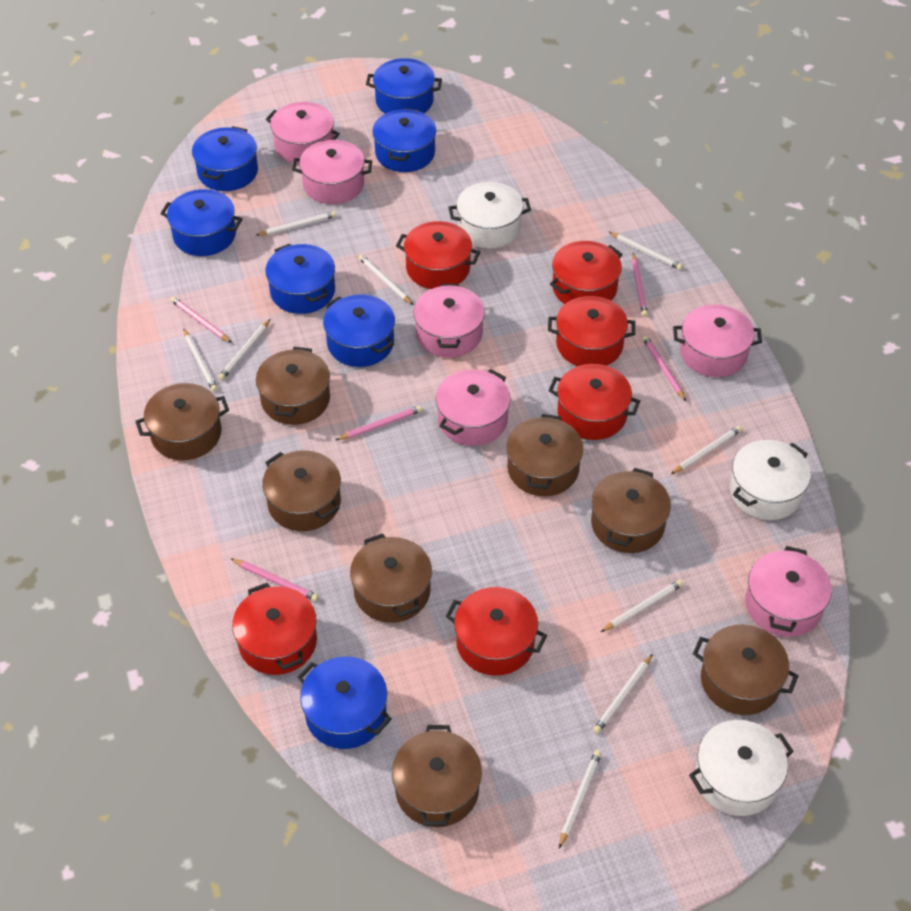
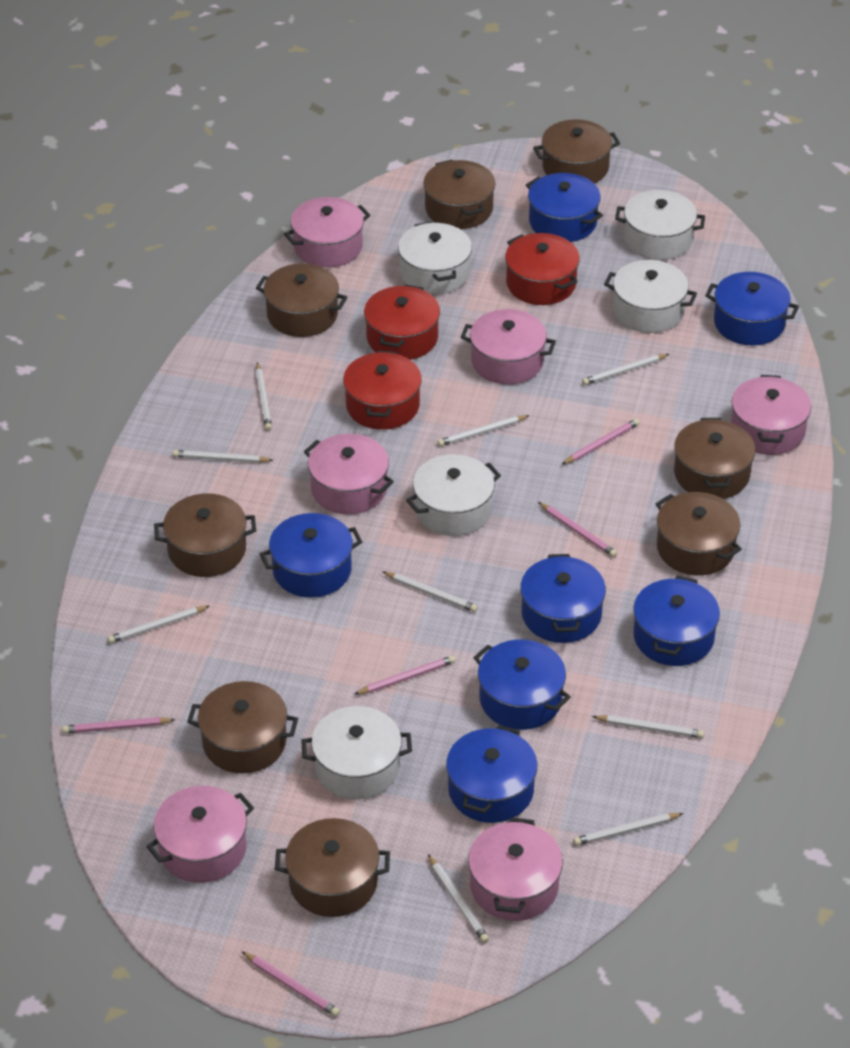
red pot: [232,583,317,675] [396,221,480,289] [445,587,547,676] [548,296,635,366] [548,364,640,440] [550,241,623,304] = 6 -> [343,351,422,430] [364,285,440,360] [505,233,580,305] = 3
white pot: [448,182,531,248] [689,720,794,816] [730,440,811,520] = 3 -> [301,706,412,799] [398,222,472,294] [406,454,501,536] [604,260,697,333] [615,190,705,260] = 5

